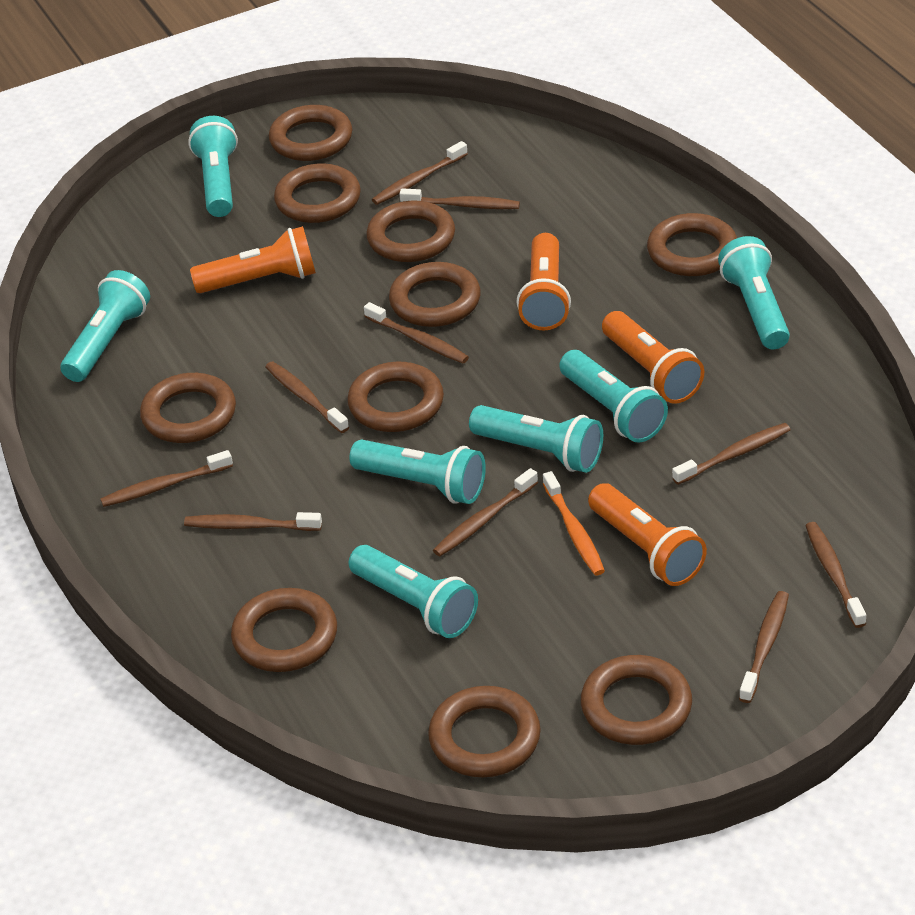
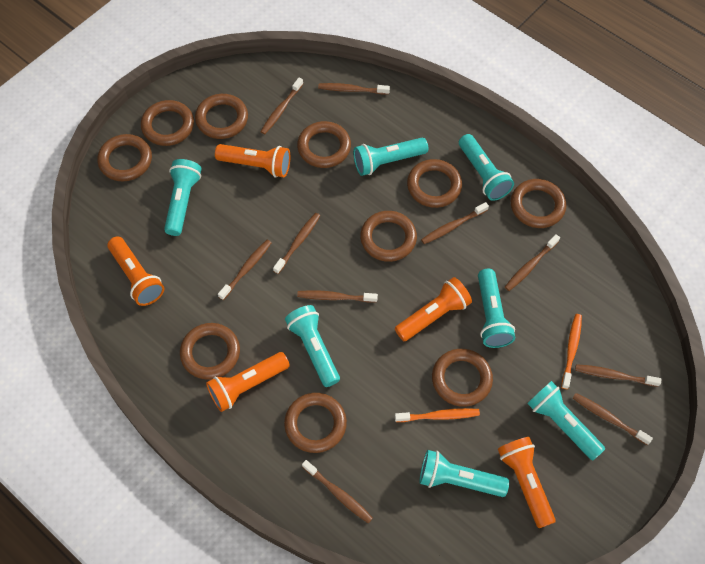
orange flashlight: [190,226,316,293] [517,233,571,330] [588,483,707,586] [602,311,704,404] = 4 -> [108,236,164,306] [206,352,290,412] [215,144,290,177] [395,277,472,341] [498,437,556,528] = 5
orange toothbrush: [543,471,605,575] = 1 -> [395,408,480,422] [561,314,582,389] = 2

